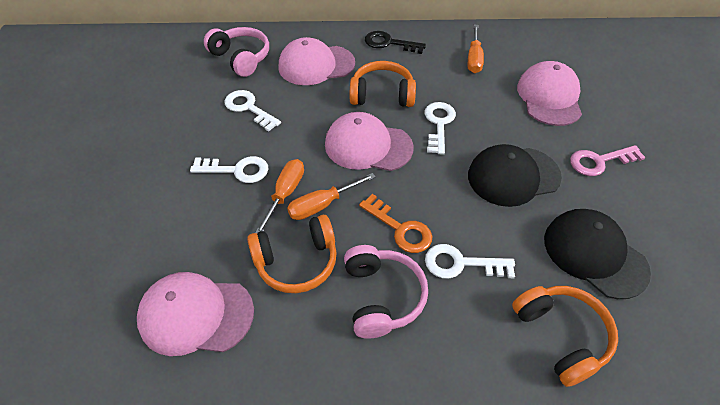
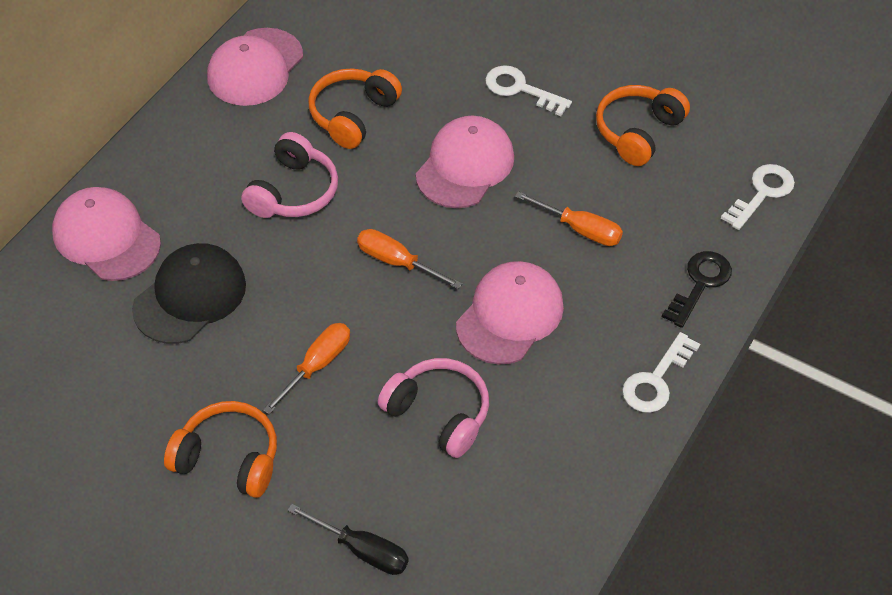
black cap: [468,144,562,207] [544,209,651,299] = 2 -> [132,243,246,344] = 1
black screwdriver: none = 0 -> [287,504,409,575] = 1
orange key: [359,194,432,253] = 1 -> none = 0
pink key: [570,145,646,176] = 1 -> none = 0
white key: [190,156,268,183] [225,90,281,132] [425,102,456,155] [425,244,515,279] = 4 -> [485,65,572,116] [622,332,700,413] [721,164,795,230] = 3

